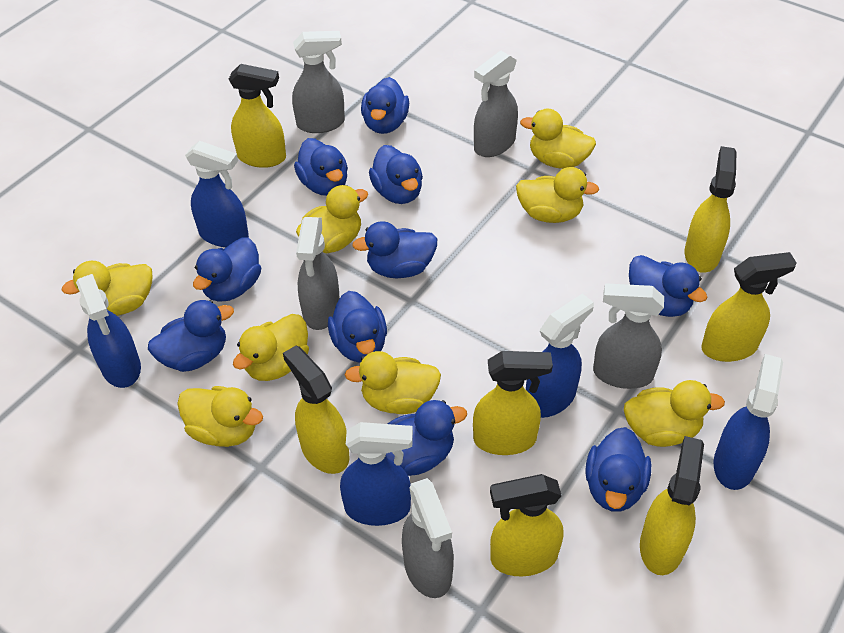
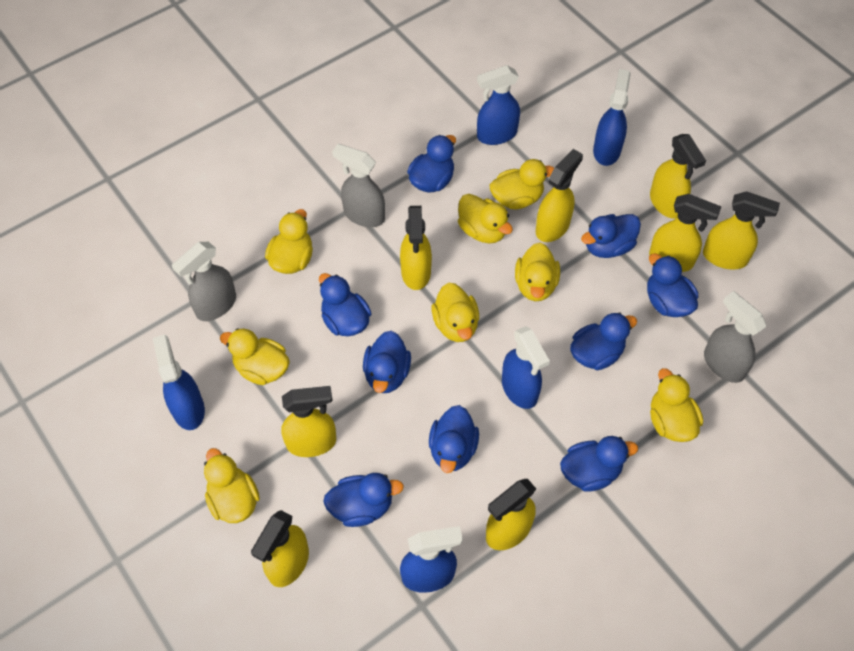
blue duck: [148,300,234,372] [193,238,261,301] [294,138,348,196] [328,291,387,363] [352,221,437,278] [361,77,409,134] [369,145,423,204] [386,400,467,476] [585,427,651,512] [629,255,707,317] = 10 -> [319,273,372,336] [323,473,404,527] [363,331,411,393] [407,135,456,193] [429,405,479,473] [560,436,638,492] [570,312,637,370] [581,214,641,258] [647,253,698,317] = 9
grey spray bottle: [292,31,345,133] [296,217,340,330] [402,478,454,598] [474,51,518,157] [593,284,664,389] = 5 -> [172,242,236,321] [332,144,385,227] [704,291,766,383] = 3
yellow spray bottle: [229,64,286,168] [283,345,349,474] [473,351,553,455] [490,474,564,576] [640,436,704,575] [685,146,736,273] [701,252,797,362] = 7 -> [251,510,309,587] [281,386,336,457] [400,206,432,290] [486,479,536,550] [536,149,583,242] [649,194,721,272] [650,134,706,219] [703,191,780,269] = 8

